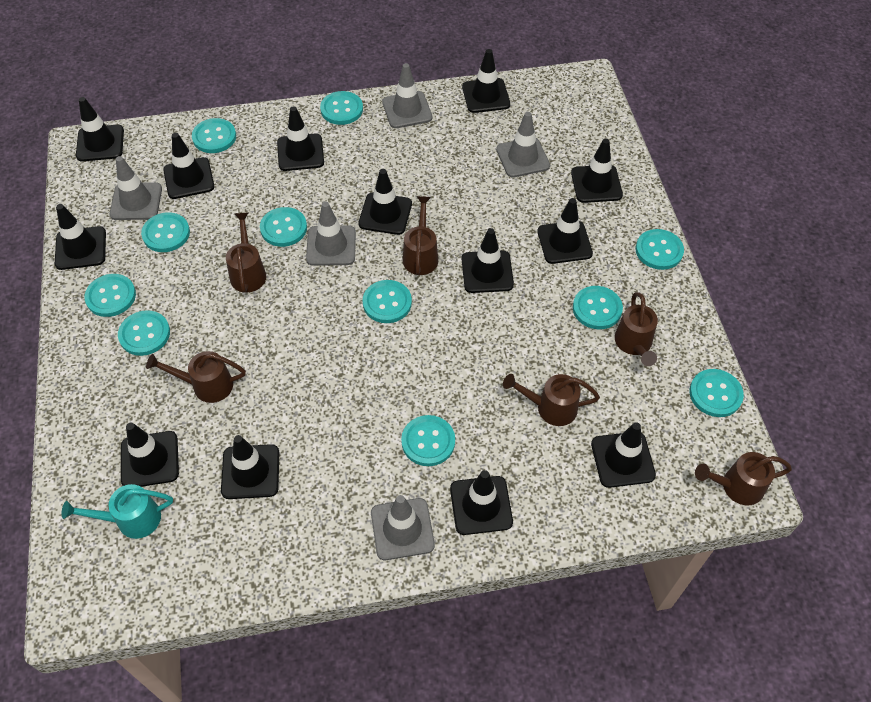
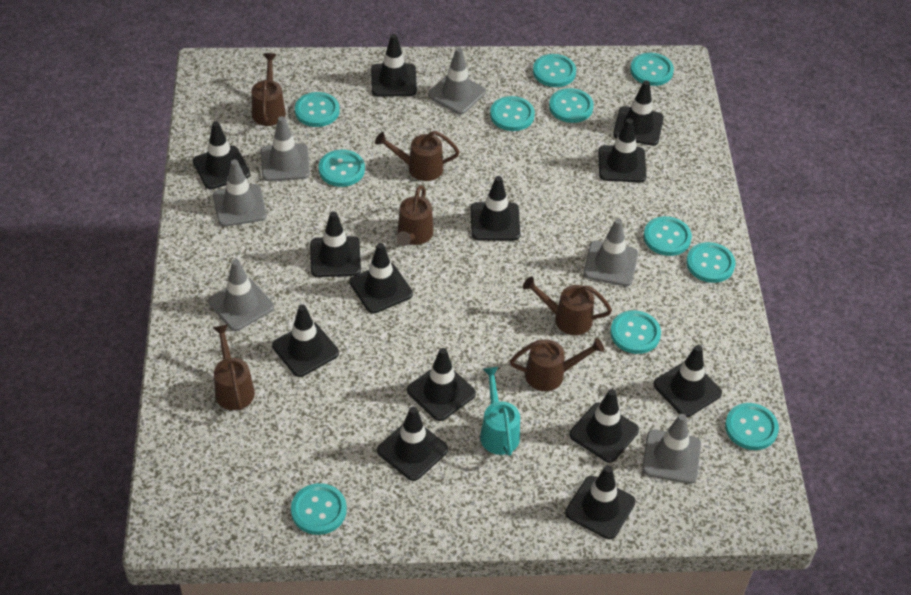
grey traffic cone: [110,156,162,220] [306,202,356,266] [371,495,435,560] [382,63,432,128] [496,112,550,178] = 5 -> [208,259,274,331] [213,160,267,227] [261,116,310,181] [428,47,486,114] [583,219,638,286] [642,414,701,484] = 6

